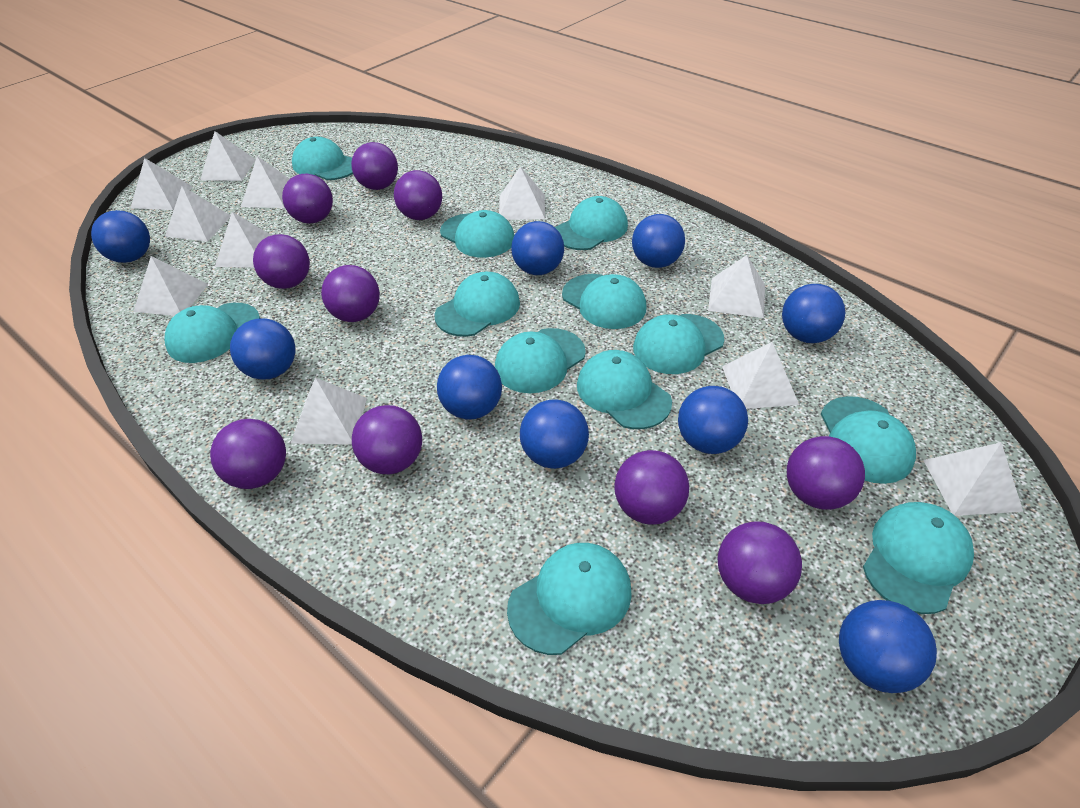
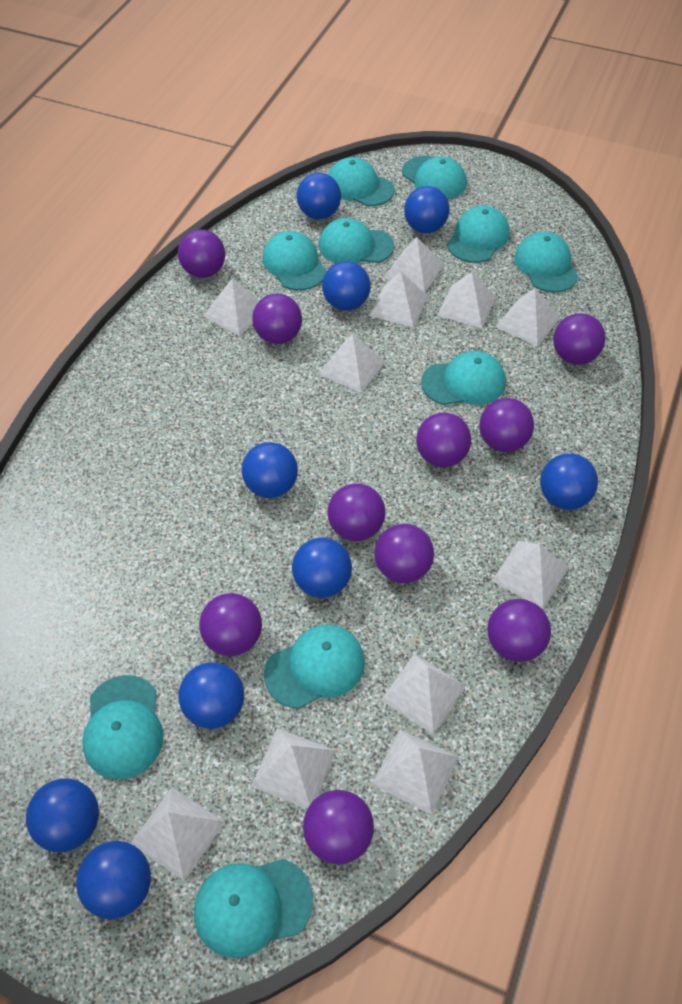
turquoise cap: [164,303,260,363] [292,137,353,180] [435,272,520,337] [440,210,514,258] [495,328,586,393] [507,543,632,655] [555,196,628,250] [562,274,646,329] [577,350,672,429] [633,314,725,374] [821,396,916,484] [863,502,974,614] = 12 -> [82,675,164,779] [194,859,313,958] [262,231,327,290] [264,625,365,709] [319,218,394,263] [328,157,395,206] [402,156,467,199] [421,351,506,405] [447,205,510,263] [514,232,579,293] = 10

